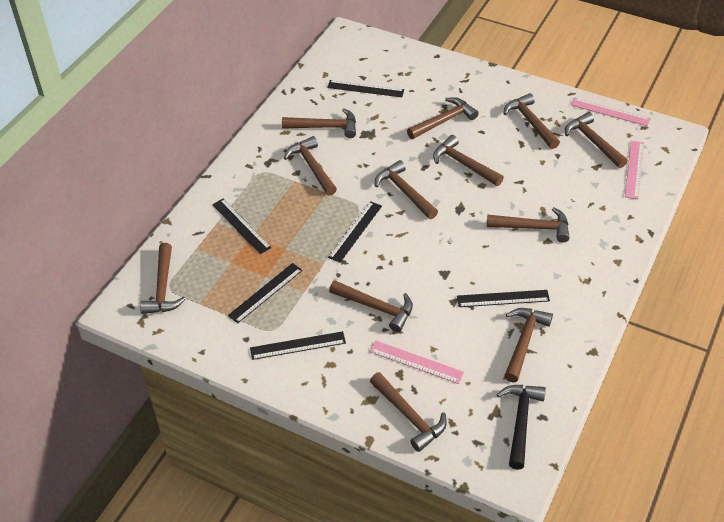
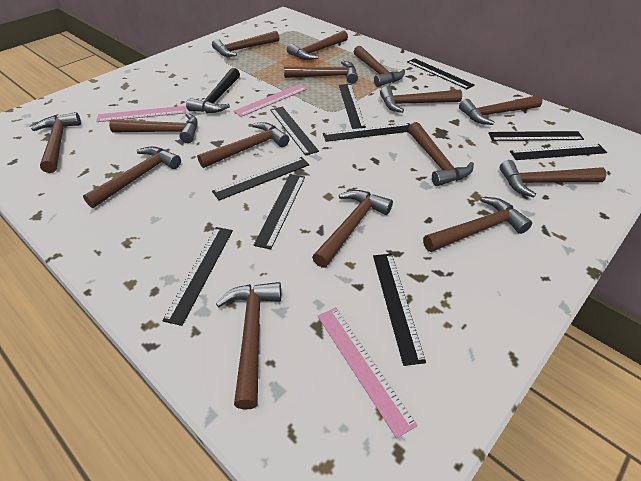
black ruler: [212,199,271,254] [228,263,303,324] [250,331,346,360] [327,80,404,97] [328,201,382,263] [457,290,550,307] = 6 -> [162,227,233,326] [212,157,310,201] [254,174,305,249] [270,107,319,156] [323,123,410,142] [339,84,366,129] [373,254,426,366] [407,58,475,89] [488,131,584,141] [510,144,607,160] = 10
brown hammer: [140,243,186,314] [282,108,356,138] [284,136,337,196] [329,280,413,332] [370,372,447,452] [375,160,438,219] [407,97,479,139] [433,135,504,186] [487,207,570,243] [503,93,560,149] [504,308,553,382] [565,112,628,168] = 12 -> [31,112,81,173] [83,146,181,208] [109,113,198,143] [197,122,289,168] [212,31,279,57] [216,282,281,410] [284,61,358,84] [287,30,348,60] [312,190,393,268] [354,46,405,87] [380,86,462,113] [408,122,474,186] [423,197,532,252] [459,95,542,125] [500,160,606,198] = 15

